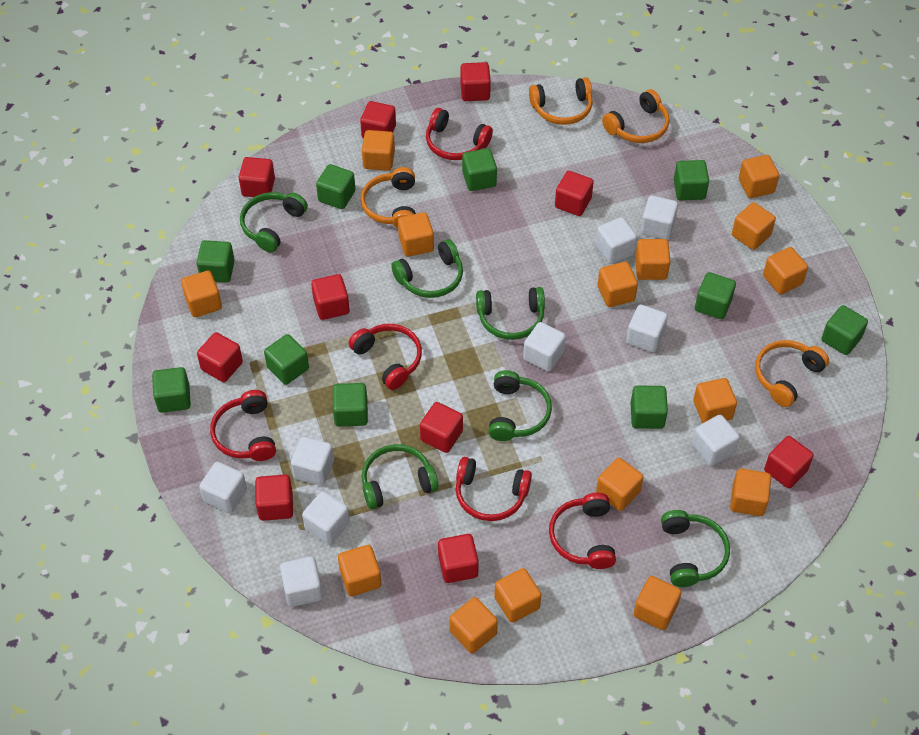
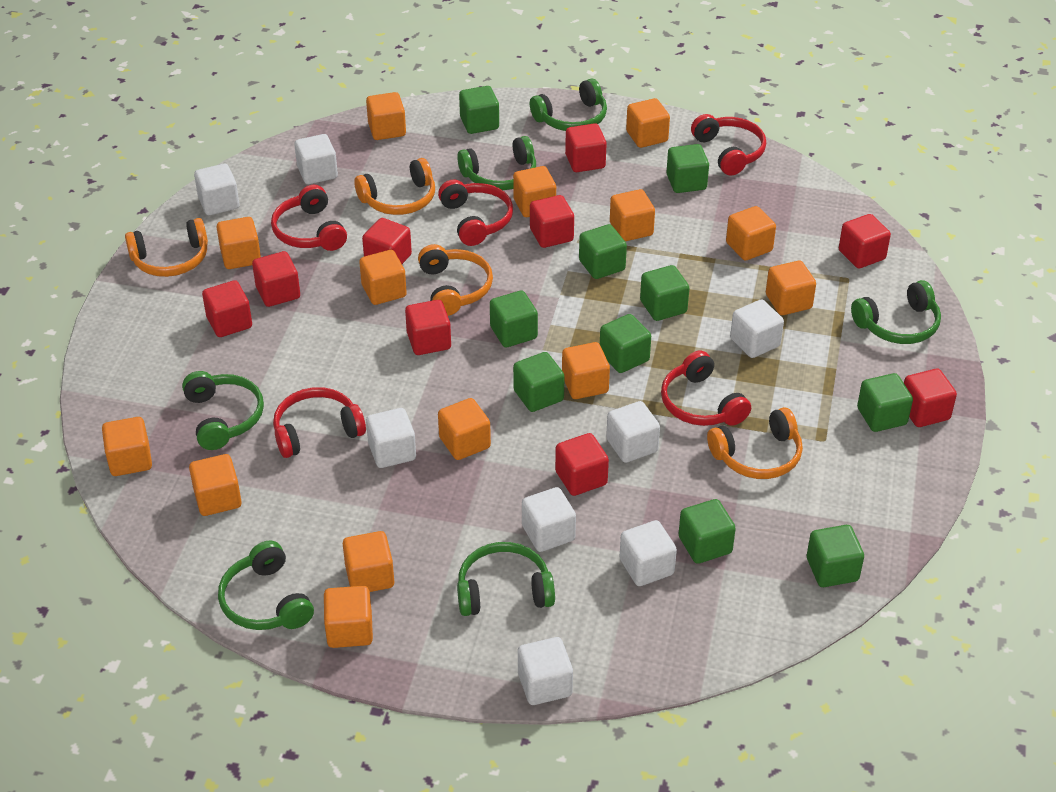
orange cube: [181,271,222,317] [338,545,381,596] [362,130,395,171] [398,212,434,257] [450,597,498,653] [494,568,541,623] [596,458,643,511] [598,262,638,307] [634,576,681,630] [635,239,671,280] [693,378,737,424] [730,468,771,516] [732,202,776,250] [739,155,779,198] [763,247,808,295] = 15 -> [102,417,152,476] [189,454,242,516] [217,217,261,269] [324,586,373,648] [343,531,394,592] [359,250,407,305] [366,92,406,140] [438,398,491,460] [513,166,556,217] [562,342,610,399] [610,189,655,241] [626,98,670,148] [726,206,776,261] [766,261,816,315] = 14
red cube: [197,332,243,382] [239,157,275,197] [255,475,293,521] [311,274,350,320] [360,101,396,139] [420,402,463,453] [438,534,479,583] [460,62,491,101] [555,171,594,216] [764,436,814,489] = 10 -> [202,280,252,337] [252,251,300,307] [362,218,412,264] [405,300,451,355] [530,195,574,248] [555,433,609,496] [565,123,607,172] [839,214,891,268] [904,369,957,427] = 9
white cube: [199,462,247,513] [280,556,323,607] [291,437,334,486] [302,491,350,545] [523,322,566,372] [596,217,637,264] [626,304,668,352] [641,195,678,240] [692,414,740,466] = 9 -> [194,164,239,215] [294,134,338,184] [366,408,416,468] [518,637,573,705] [522,487,576,552] [606,401,660,463] [620,520,677,586] [730,299,784,358] = 8

